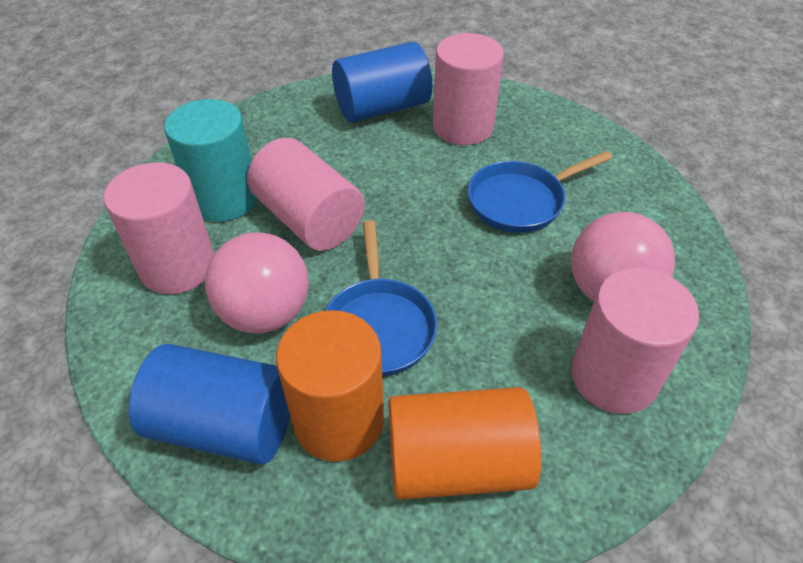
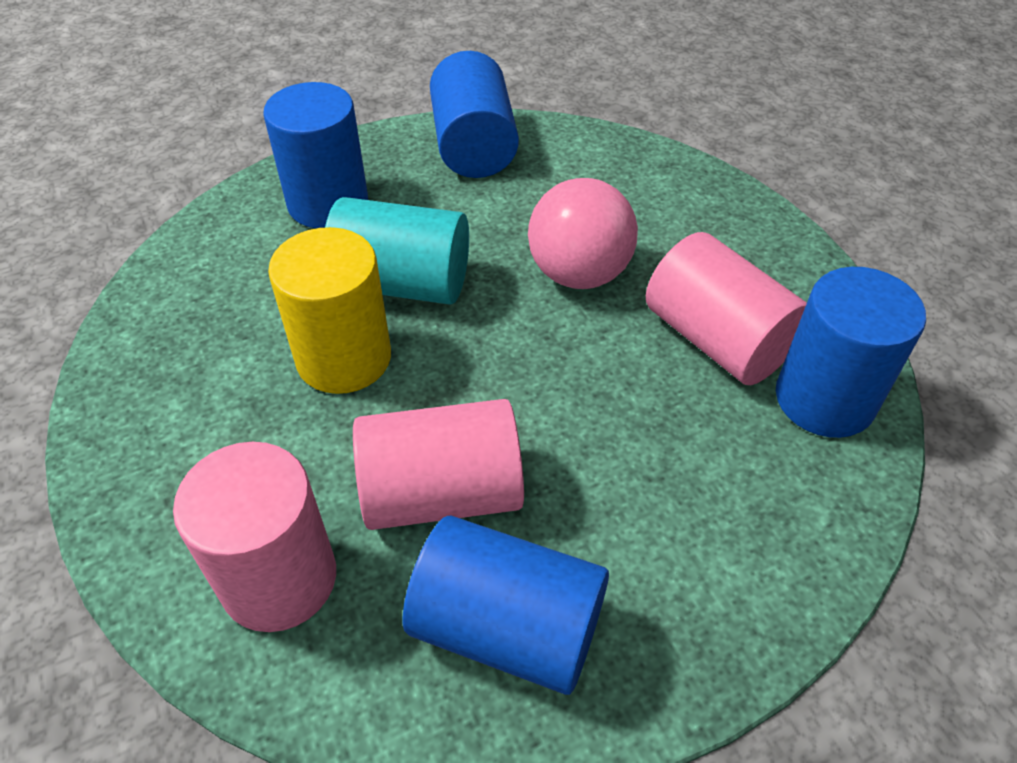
blue cylinder: [128,344,290,464] [332,42,432,123] = 2 -> [263,82,368,228] [403,516,609,695] [430,51,519,178] [776,267,926,438] = 4
blue pan: [325,220,437,376] [468,151,612,233] = 2 -> none = 0
orange cylinder: [276,310,384,462] [388,387,541,500] = 2 -> none = 0
pink ball: [205,232,308,333] [571,212,675,302] = 2 -> [528,178,638,289] = 1
pink cylinder: [104,162,214,294] [247,138,365,251] [433,33,504,145] [571,268,699,414] = 4 -> [173,442,336,632] [353,399,524,530] [646,232,807,385] = 3
yellow cylinder: none = 0 -> [268,227,391,394] = 1

